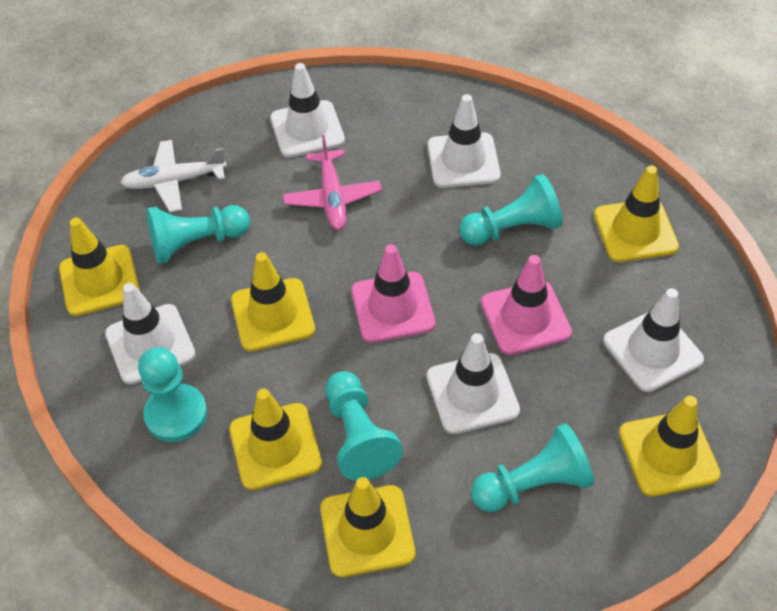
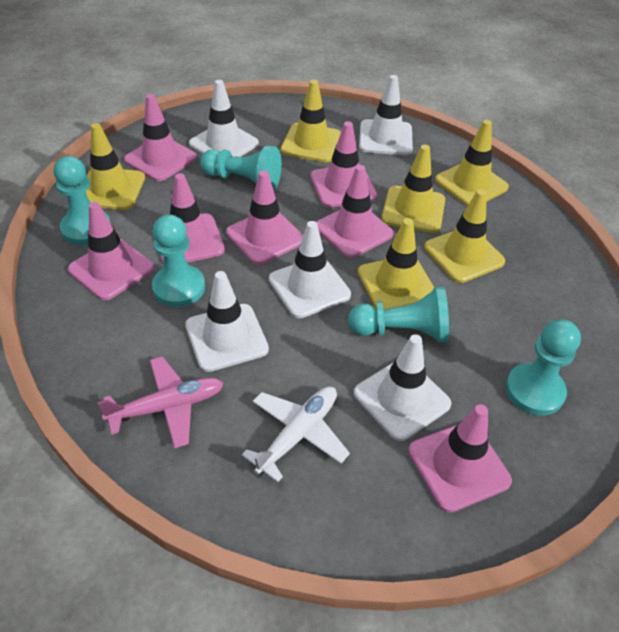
pink traffic cone: [351,244,435,343] [481,255,572,355] = 2 -> [68,202,154,300] [124,94,197,181] [161,173,225,263] [226,170,303,265] [310,121,377,208] [316,165,393,258] [408,404,512,513] = 7

